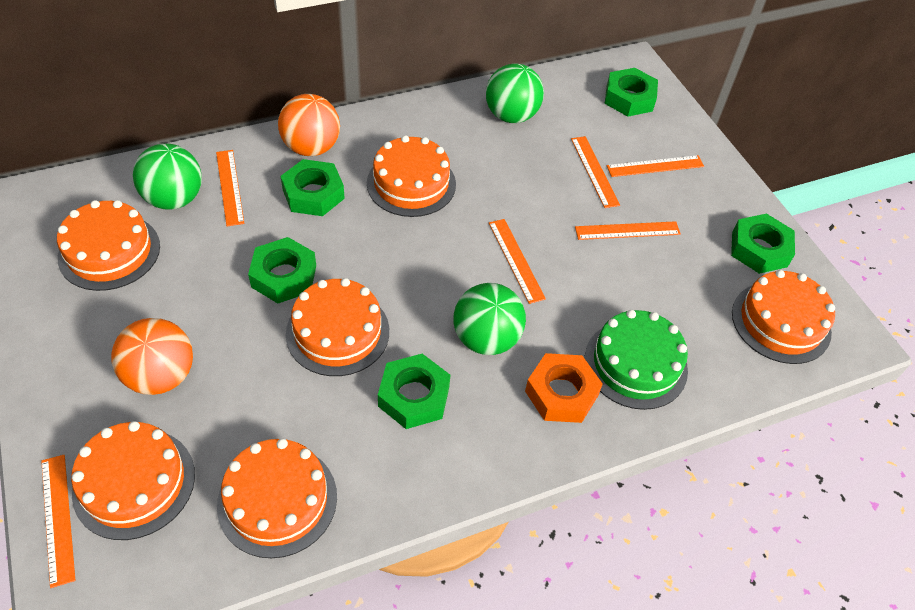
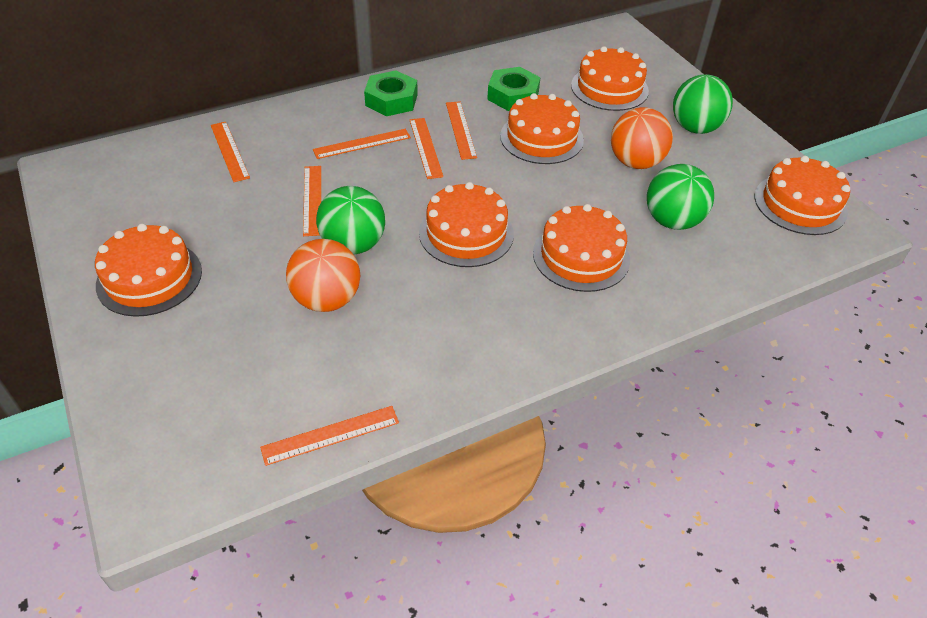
green cake: [585,310,688,410] = 1 -> none = 0
green nut: [248,237,316,303] [281,159,345,216] [378,354,450,429] [605,68,658,117] [731,213,795,274] = 5 -> [364,70,418,116] [487,67,540,111] = 2
orange nut: [525,353,603,423] = 1 -> none = 0

